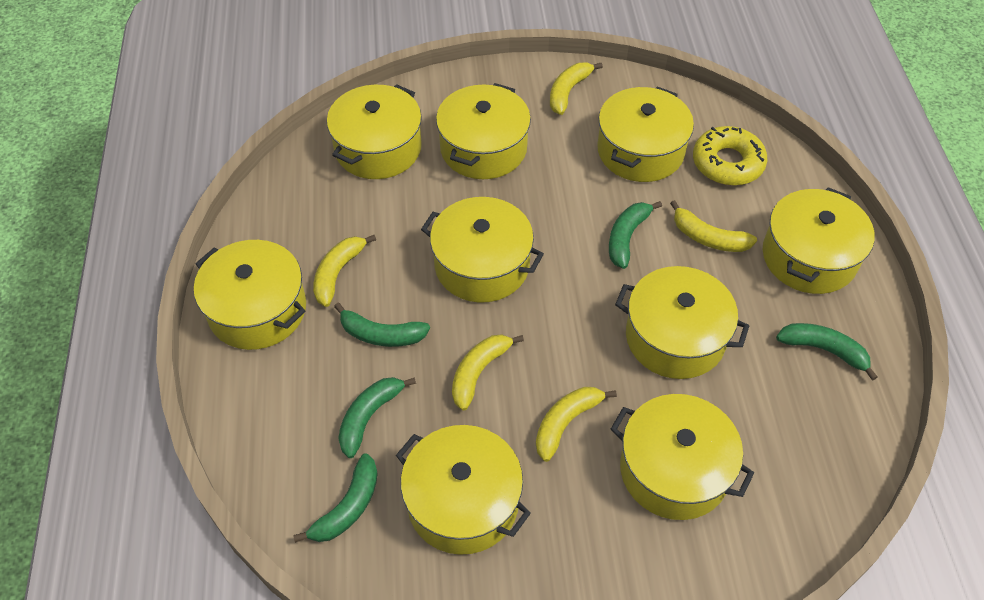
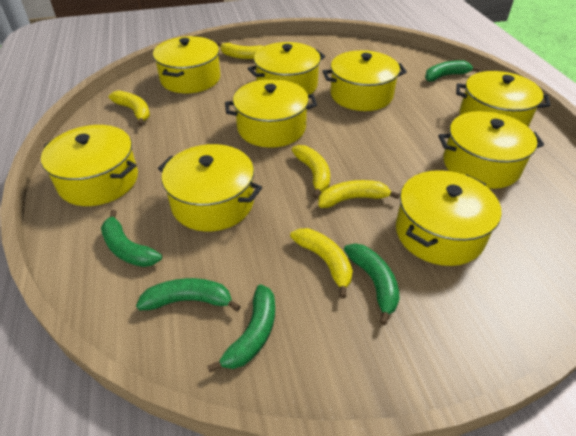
yellow donut: [693,126,767,186] = 1 -> none = 0

